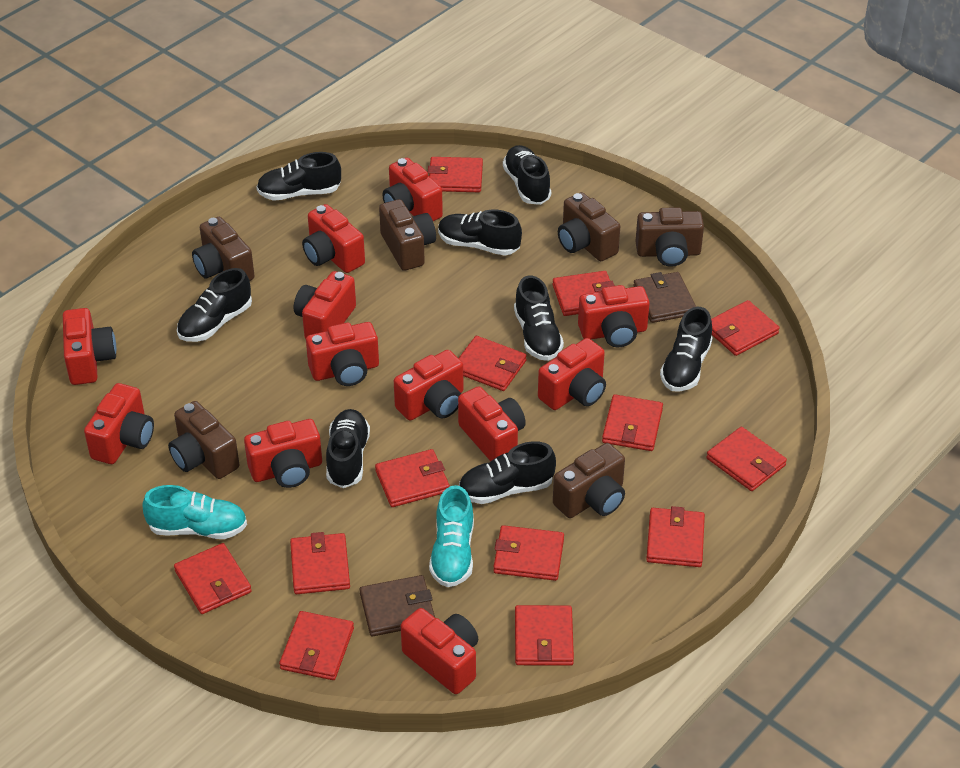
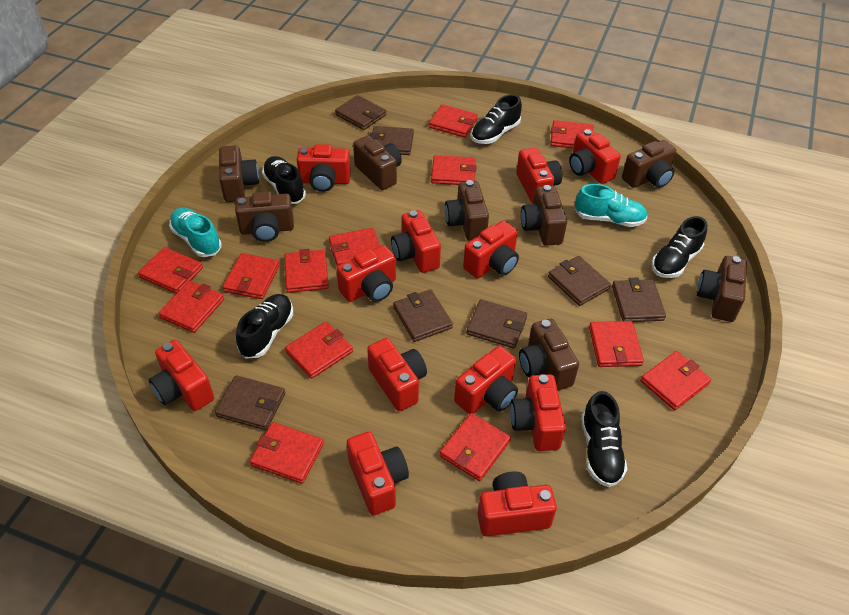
black shoe: [177,268,252,342] [256,152,341,201] [326,409,370,488] [438,210,522,256] [459,441,556,504] [503,145,551,205] [514,275,564,361] [660,307,713,392] = 8 -> [236,294,293,359] [262,156,306,204] [471,94,522,144] [581,391,627,487] [652,216,707,278] = 5
brown camera: [168,401,239,479] [192,217,255,281] [379,199,436,271] [553,443,625,518] [558,192,620,261] [636,207,704,267] = 6 -> [219,145,259,202] [235,191,294,242] [353,136,402,190] [445,180,489,241] [519,319,579,390] [521,185,567,246] [622,140,676,188] [697,256,747,322] = 8
brown wallet: [360,575,435,636] [633,272,696,323] = 2 -> [215,375,285,430] [335,95,386,130] [370,126,414,155] [393,290,453,342] [466,299,527,348] [548,256,611,306] [612,277,666,322] = 7

